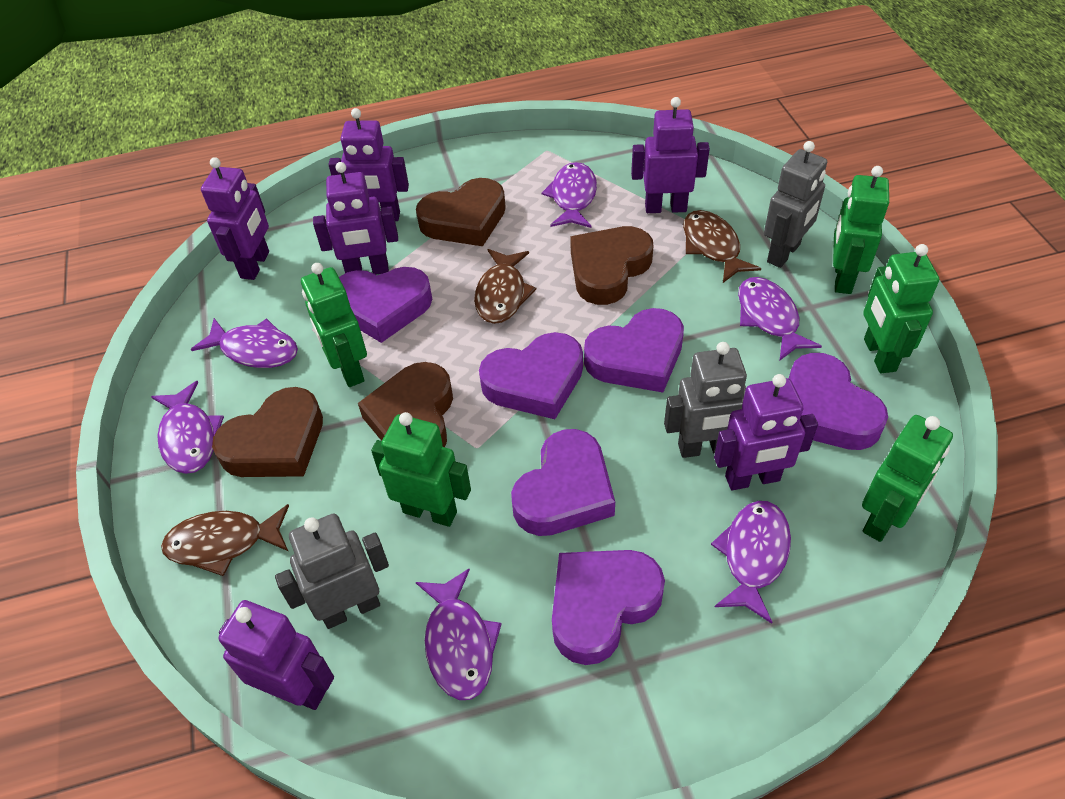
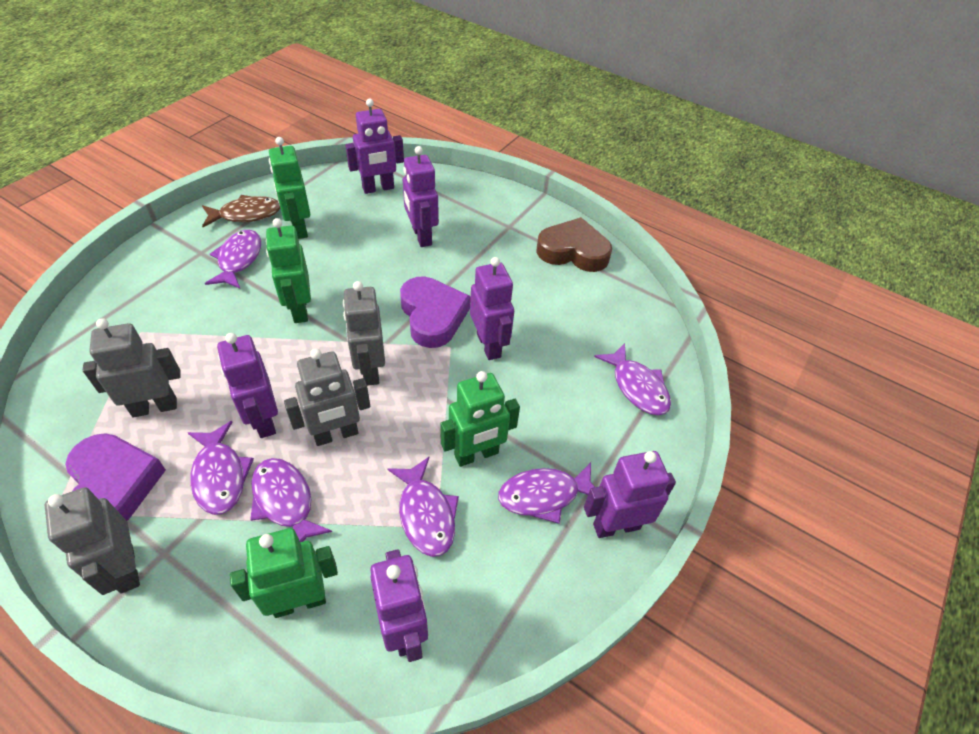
brown fish: [161,504,289,576] [474,249,536,324] [683,210,761,283] = 3 -> [202,195,280,227] = 1
brown heart: [212,387,323,477] [358,362,453,447] [416,178,506,246] [570,226,654,305] = 4 -> [537,217,612,272] = 1
green robot: [301,263,367,387] [371,412,471,527] [833,166,889,294] [862,415,953,542] [863,244,939,373] = 5 -> [230,528,338,618] [266,218,311,323] [269,137,310,239] [440,371,520,467] = 4
grey robot: [275,514,389,629] [664,342,747,458] [764,141,827,268] = 3 -> [45,487,140,595] [83,318,181,418] [284,348,370,446] [343,281,385,386] = 4
purple heart: [339,267,432,343] [479,332,583,419] [511,429,615,536] [552,550,665,665] [584,308,684,392] [789,353,888,450] = 6 -> [65,433,166,521] [400,276,471,348] = 2

